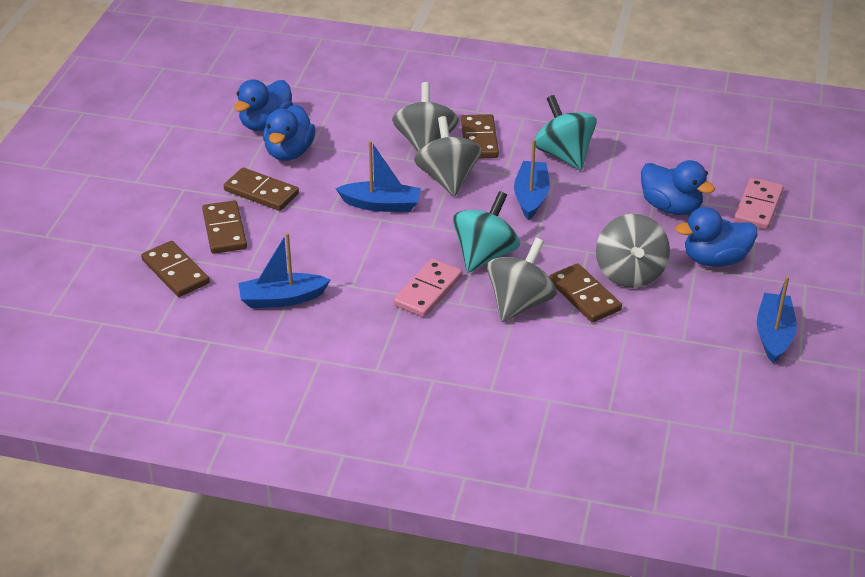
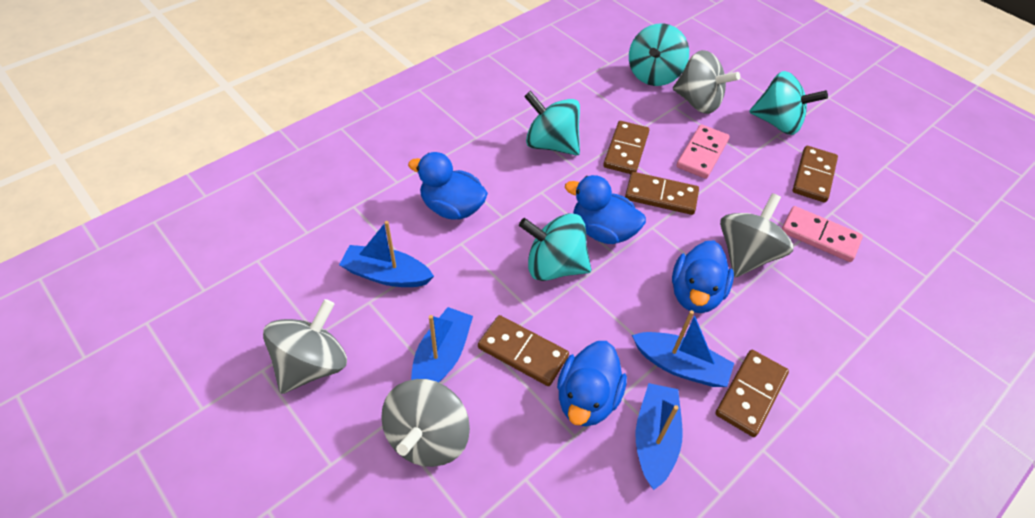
turquoise spinning top: [453,191,520,273] [535,95,597,170] = 2 -> [519,213,591,281] [524,91,580,156] [629,23,689,86] [749,71,828,135] = 4

